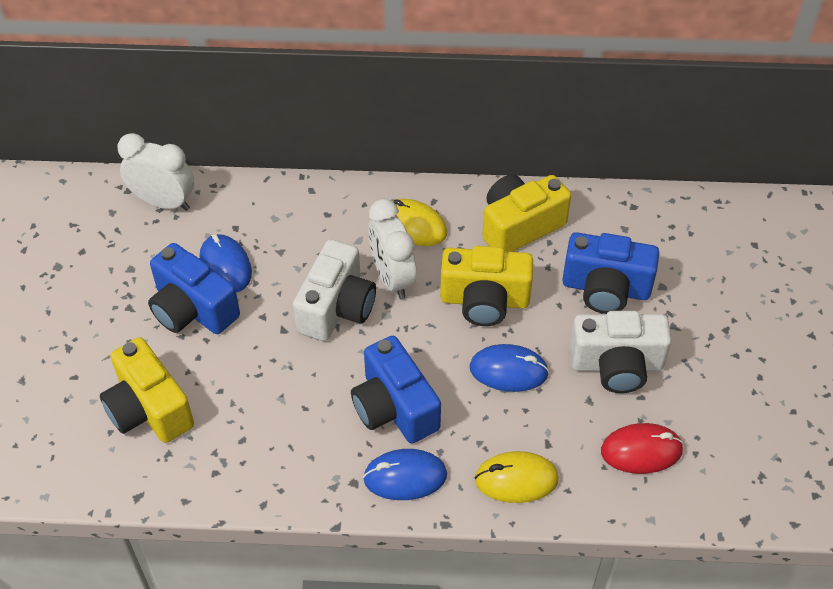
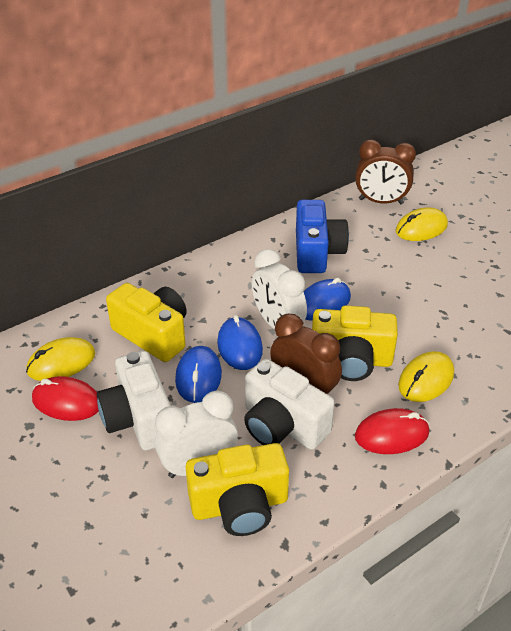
blue camera: [148,243,240,334] [351,336,441,443] [562,232,659,314] = 3 -> [296,200,349,273] = 1
brown clock: none = 0 -> [270,314,342,394] [355,140,416,204] = 2
red mouse: [601,423,684,474] = 1 -> [32,376,99,421] [355,408,429,454] = 2
yellow mouse: [393,199,447,246] [475,451,559,503] = 2 -> [26,337,95,381] [396,208,448,241] [398,351,454,402] = 3

